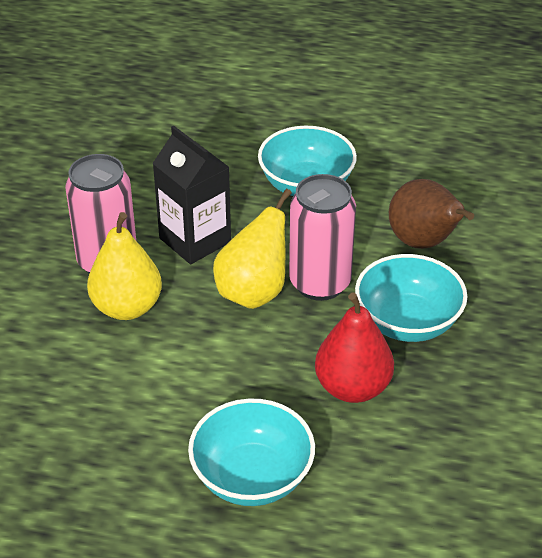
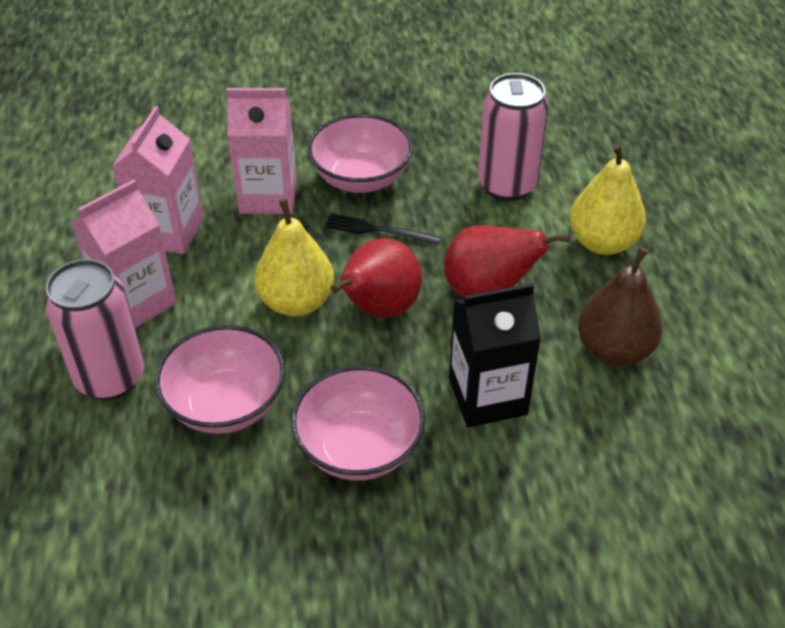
black fork: none = 0 -> [325,213,441,245] = 1
pink bowl: none = 0 -> [155,325,285,434] [291,366,425,481] [308,114,413,193] = 3
pink carton: none = 0 -> [71,180,177,328] [112,106,204,254] [226,88,297,214] = 3
red pear: [315,292,394,403] = 1 -> [331,238,422,318] [444,225,570,297] = 2
turquoise bowl: [188,398,315,506] [258,126,357,196] [355,254,468,342] = 3 -> none = 0

